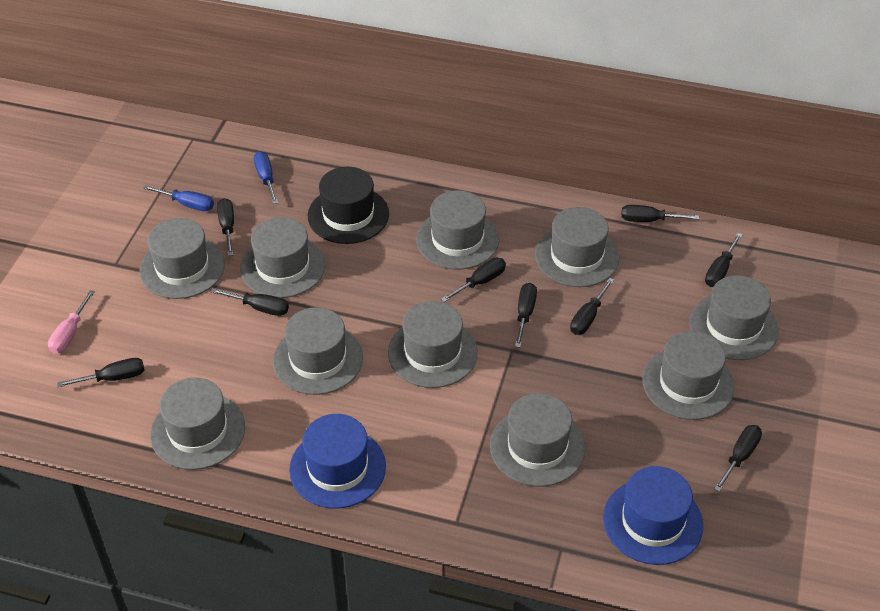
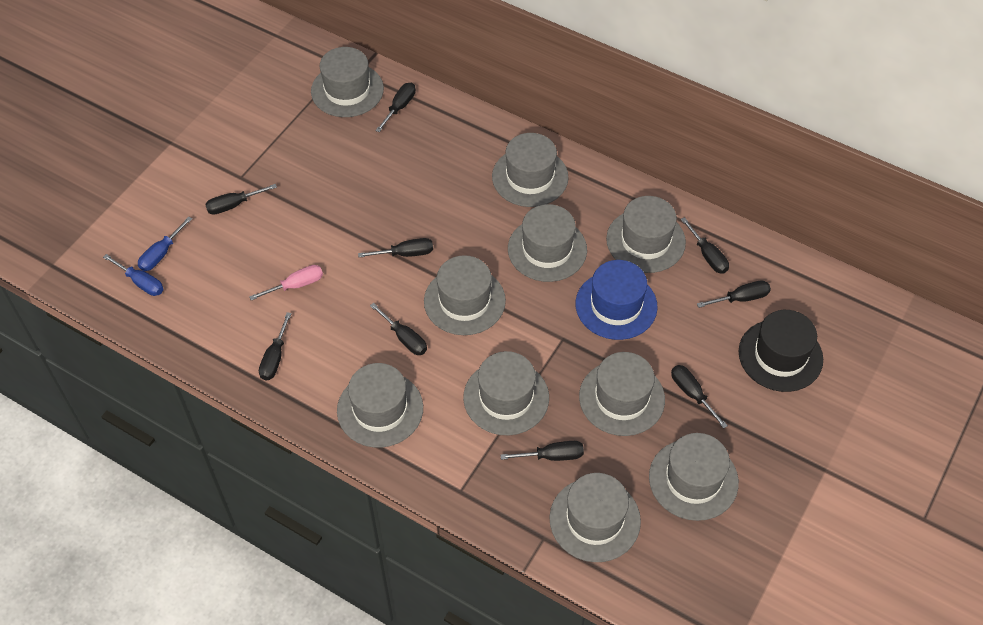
blue hat: [289,414,386,508] [603,466,703,565] = 2 -> [576,260,658,340] = 1

